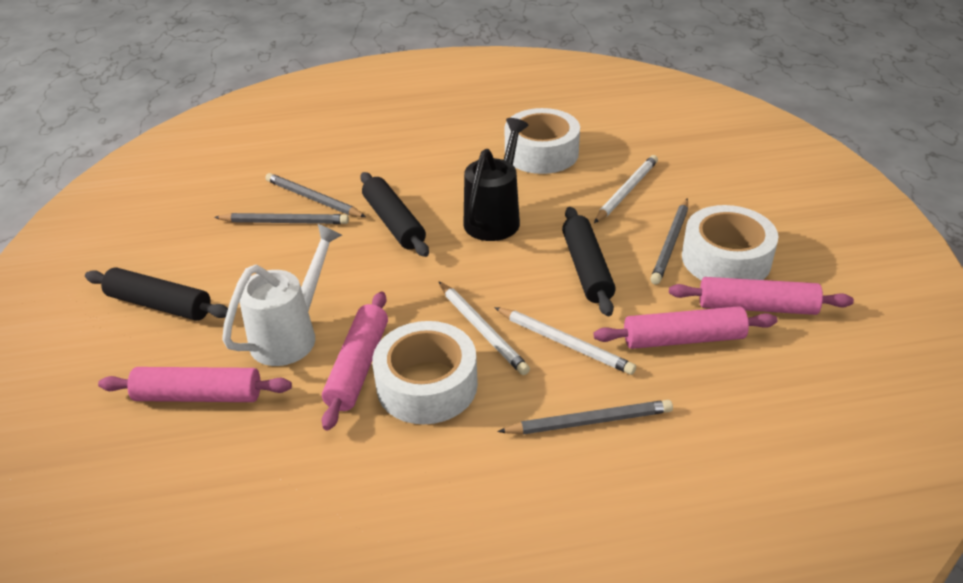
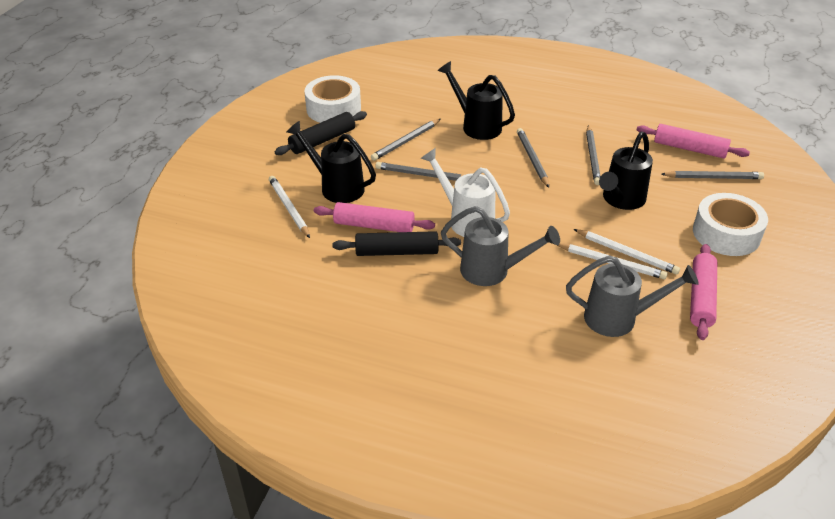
black rolling pin: [85,268,228,321] [360,172,429,257] [562,207,616,316] = 3 -> [275,111,367,155] [332,231,461,256] = 2
black watering can: [463,118,529,241] = 1 -> [286,121,376,203] [438,61,515,140] [599,131,653,210] = 3
grey pencil: [214,213,349,224] [265,173,366,217] [497,400,673,435] [650,198,688,284] = 4 -> [371,119,441,161] [376,162,463,181] [517,128,549,188] [586,125,601,185] [661,171,764,179] = 5
grey watering can: none = 0 -> [441,206,560,286] [566,256,699,337] = 2
pink rolling pin: [98,367,292,402] [322,291,388,431] [594,306,777,349] [669,277,854,315] = 4 -> [314,202,435,232] [637,124,750,158] [690,244,717,340] = 3
white tape: [372,321,478,424] [505,108,580,174] [682,205,778,280] = 3 -> [304,75,361,123] [693,193,768,256] = 2

